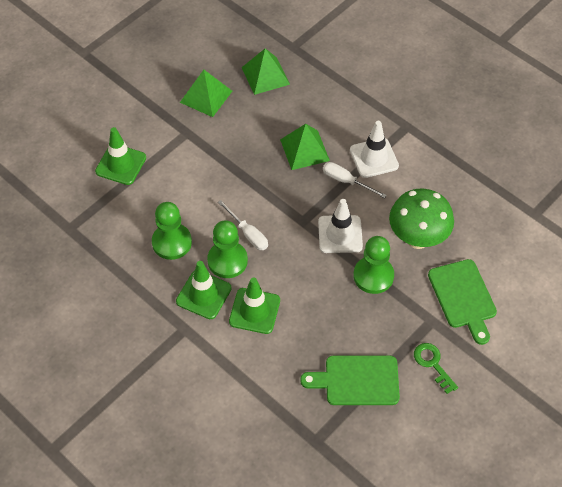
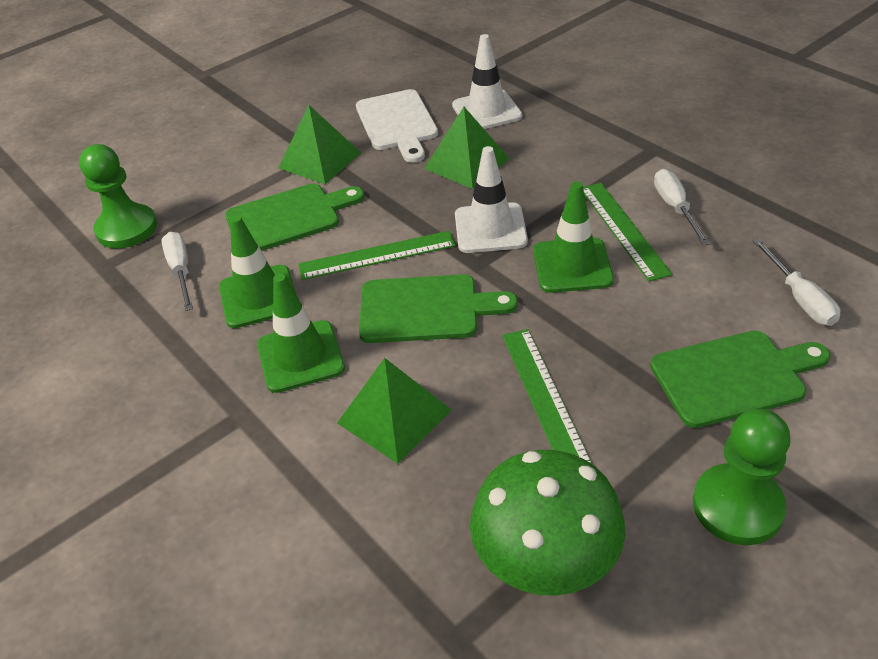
green cutting board: [300,355,400,405] [428,259,497,345] = 2 -> [225,183,365,251] [359,274,518,343] [650,330,830,428] = 3
green key: [414,343,458,394] = 1 -> none = 0
green pawn: [152,202,192,260] [207,220,248,278] [353,236,394,294] = 3 -> [79,144,157,249] [693,409,791,545] = 2
green ruler: none = 0 -> [298,231,456,280] [502,329,593,465] [583,183,673,282] = 3
white cutting board: none = 0 -> [356,89,438,163] = 1
white screwdriver: [218,200,268,250] [323,162,387,198] = 2 -> [162,232,193,311] [654,169,710,245] [752,238,840,326] = 3

